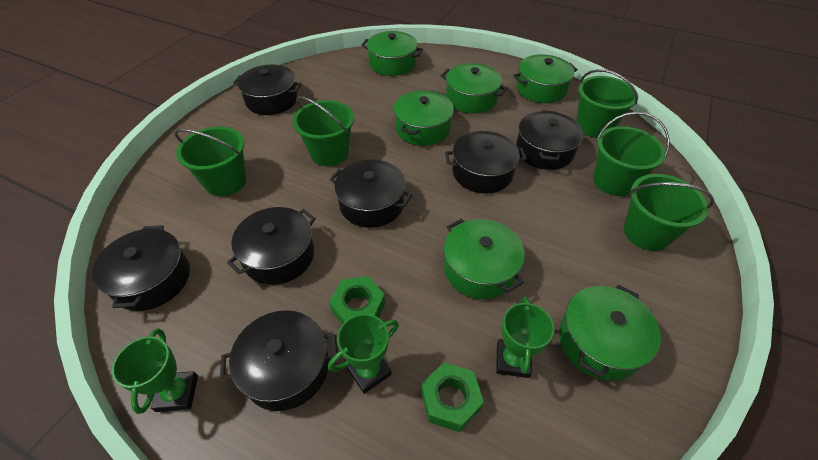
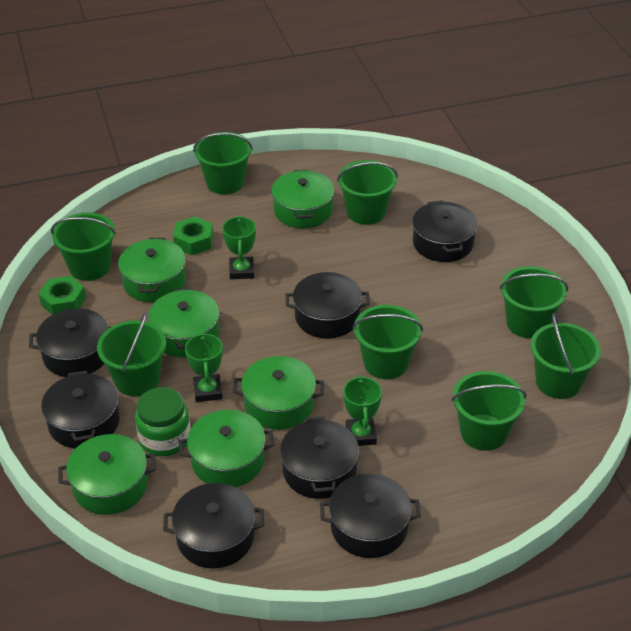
green bucket: [175,127,246,196] [293,96,354,166] [576,69,638,138] [593,111,670,196] [624,174,714,251] = 5 -> [51,213,116,281] [97,312,166,396] [193,132,253,195] [337,160,398,225] [353,305,423,379] [452,371,526,451] [499,266,568,338] [530,313,601,399] = 8
green jar: none = 0 -> [135,387,191,456] = 1

